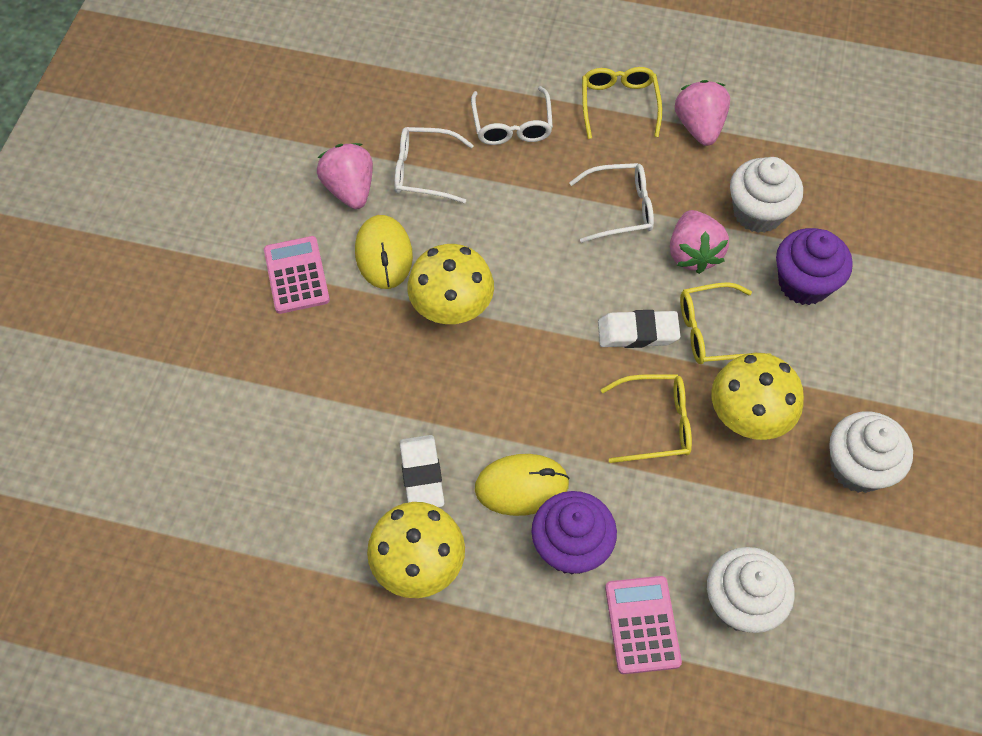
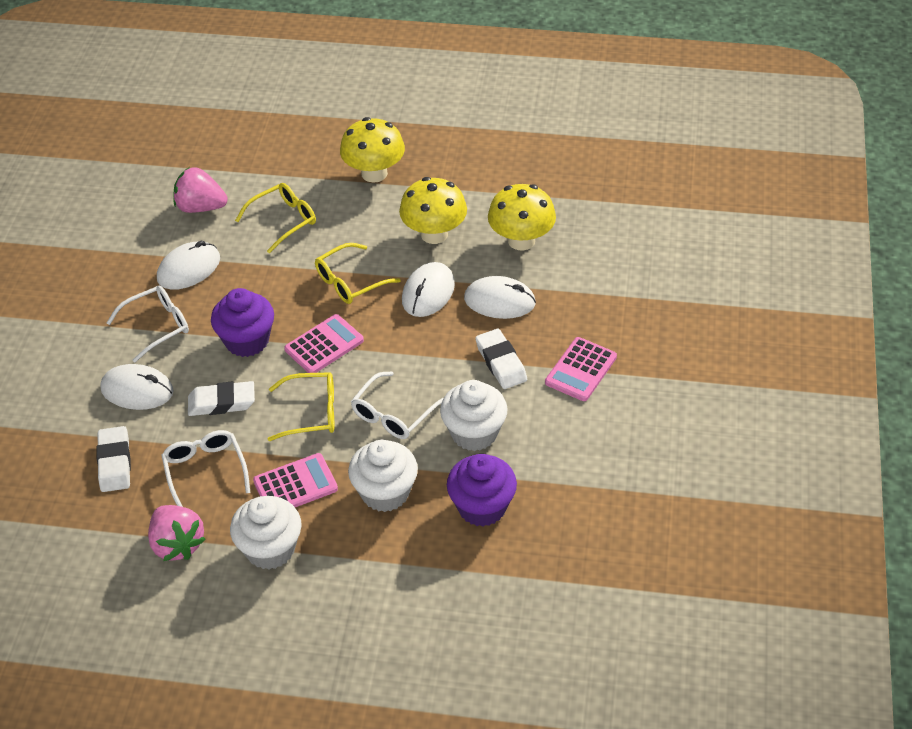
pink calculator: [264,236,330,314] [605,576,682,674] = 2 -> [253,453,338,507] [284,314,364,373] [545,337,617,401] = 3
pink strawberry: [317,143,373,209] [670,210,729,274] [675,80,730,146] = 3 -> [148,505,206,561] [173,167,228,213] = 2
white eraser: [400,435,445,507] [598,310,680,348] = 2 -> [96,426,131,492] [188,381,255,416] [475,329,527,389] = 3
white mouse: none = 0 -> [100,364,174,410] [157,241,220,290] [402,262,455,317] [464,276,536,319] = 4
yellow mouse: [355,215,413,289] [475,454,570,516] = 2 -> none = 0

